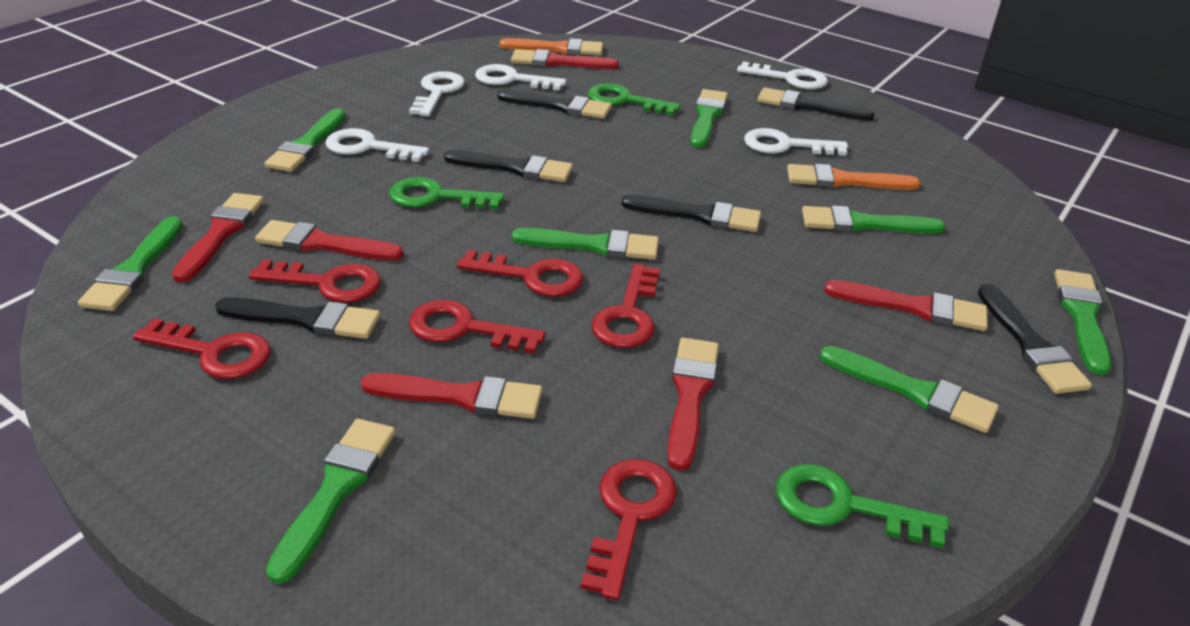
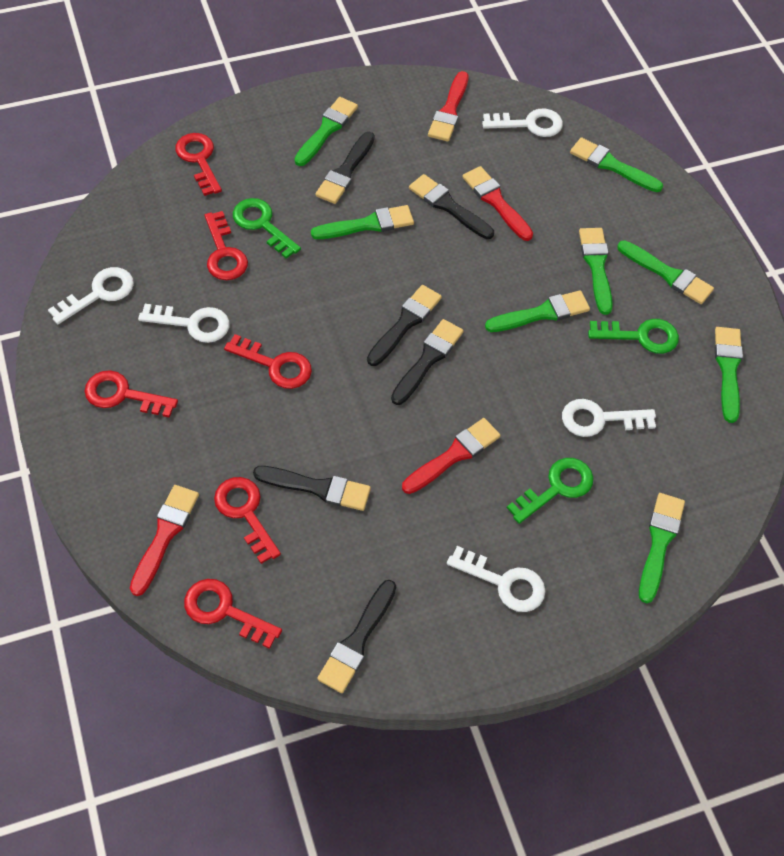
orange brush: [499,38,603,55] [787,164,921,190] = 2 -> none = 0
red brush: [172,193,264,282] [255,220,404,261] [361,373,542,419] [511,49,619,69] [667,338,719,471] [824,280,988,331] = 6 -> [130,485,199,596] [402,418,501,494] [428,71,469,142] [462,166,533,241] = 4

